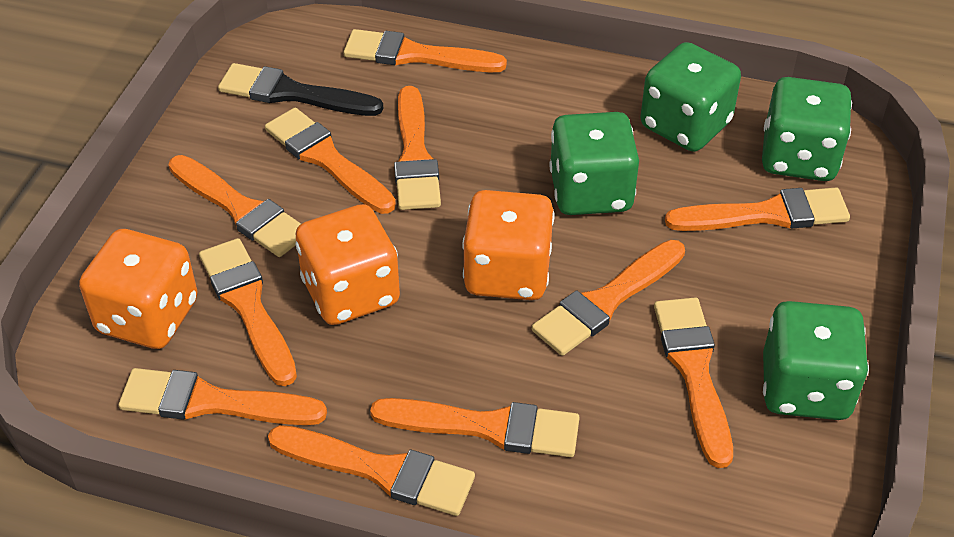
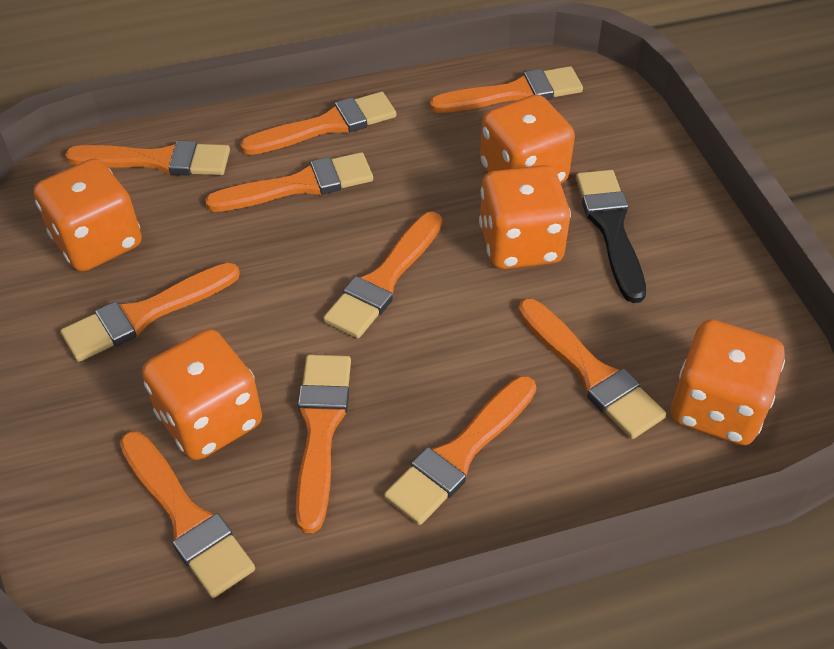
green dice: [549,112,639,215] [640,42,741,152] [762,77,852,181] [763,301,869,420] = 4 -> none = 0
orange brush: [119,368,327,425] [169,155,301,257] [199,238,297,386] [265,108,396,214] [268,425,475,516] [343,29,507,72] [370,398,580,457] [394,86,441,210] [532,240,685,356] [654,297,733,468] [665,188,850,231] = 11 -> [60,262,240,362] [65,141,230,176] [120,431,255,598] [205,152,373,212] [240,92,396,155] [296,355,351,533] [323,212,442,338] [384,376,536,525] [430,66,583,113] [518,298,666,439] = 10
orange dice: [79,229,198,349] [295,204,400,325] [462,190,554,300] = 3 -> [34,158,142,272] [142,329,262,460] [479,165,571,269] [480,95,575,183] [671,319,785,445] = 5

